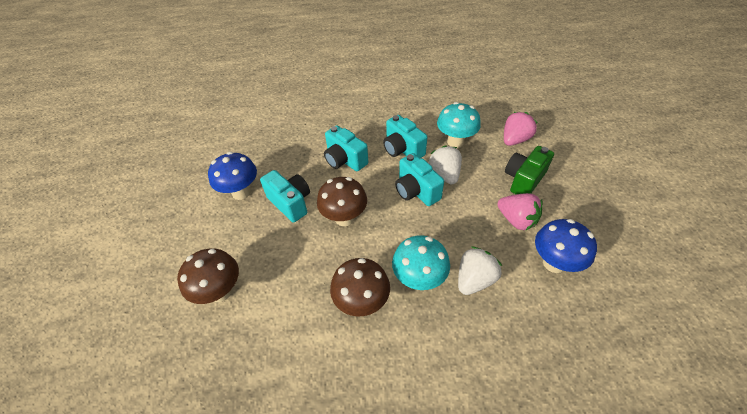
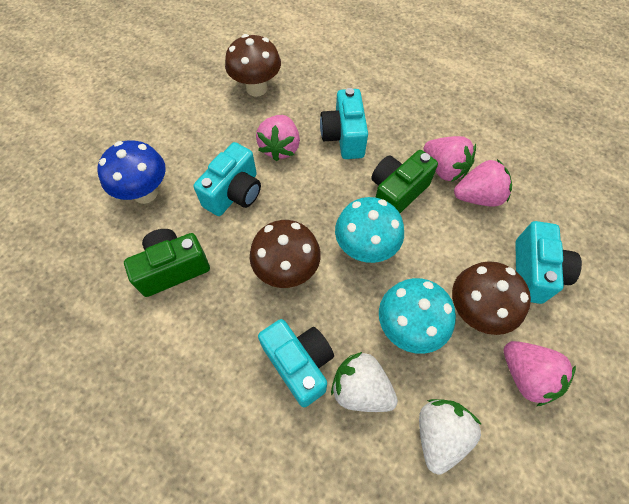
blue mushroom: [208,152,257,200] [535,219,597,273] = 2 -> [97,140,166,204] = 1
green camera: [505,146,554,194] = 1 -> [124,229,210,297] [371,150,438,213] = 2
pink strawberry: [497,193,543,231] [504,112,538,146] = 2 -> [256,115,300,161] [424,136,476,182] [454,159,512,206] [504,341,576,406] = 4

